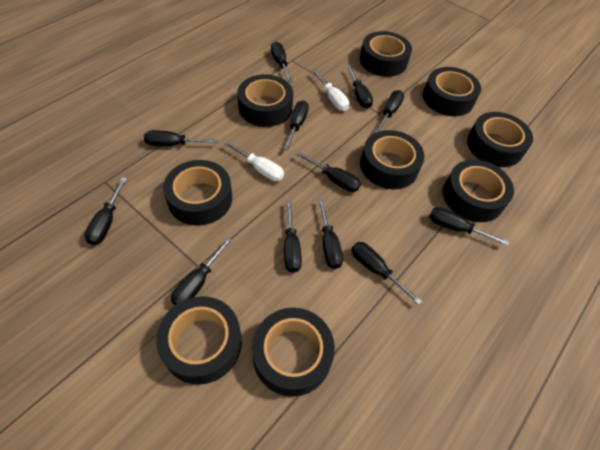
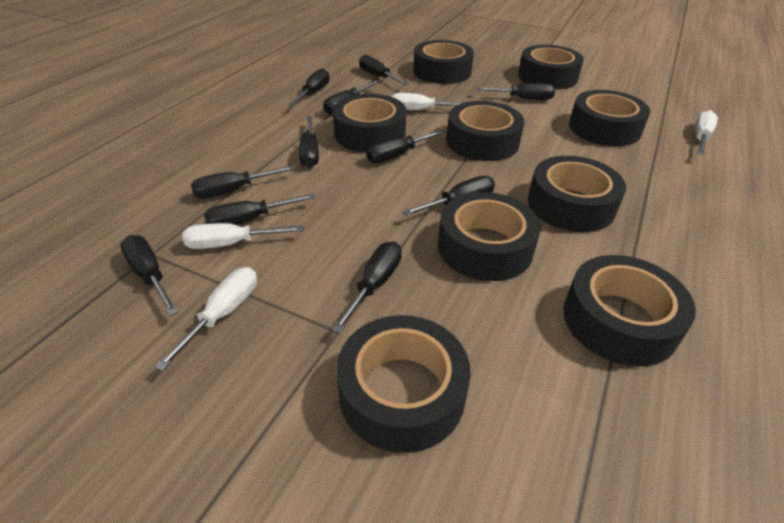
black screwdriver: [85,177,127,245] [144,130,218,146] [171,237,232,306] [271,42,293,83] [284,101,309,150] [284,201,302,273] [296,152,361,192] [318,198,343,269] [346,65,373,109] [352,242,422,305] [375,90,404,133] [430,207,509,246] = 12 -> [120,235,179,316] [191,165,295,198] [204,193,316,225] [288,68,330,106] [299,116,319,168] [323,80,379,115] [332,241,402,333] [359,55,410,85] [367,129,446,163] [403,176,495,216] [476,83,555,100] = 11
white screwdriver: [224,141,284,181] [312,69,349,111] = 2 -> [155,267,257,371] [182,223,304,249] [391,93,462,110] [695,110,718,155] = 4

